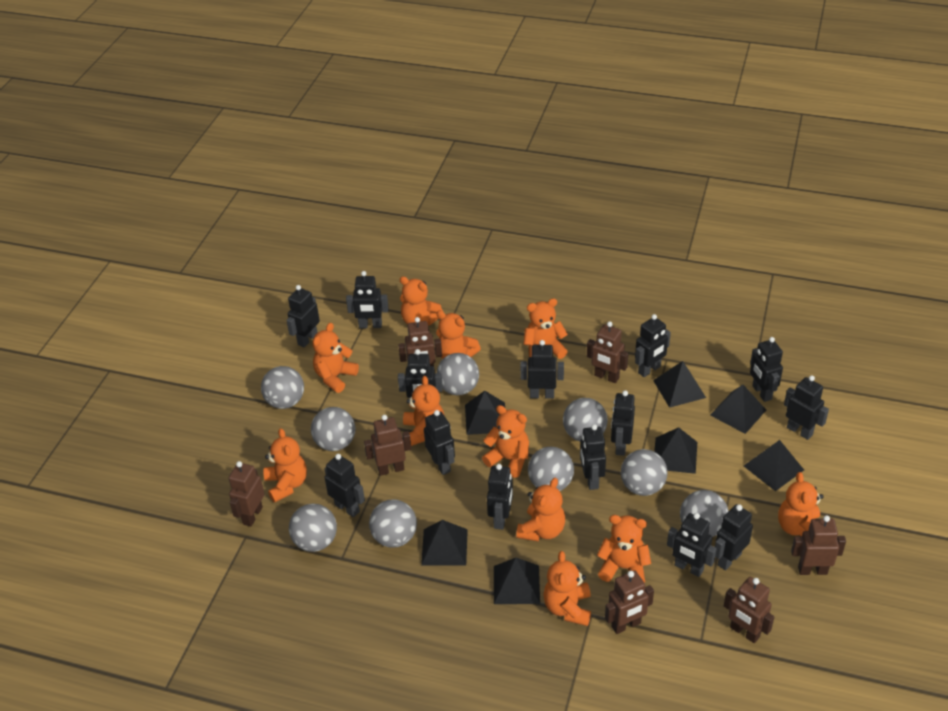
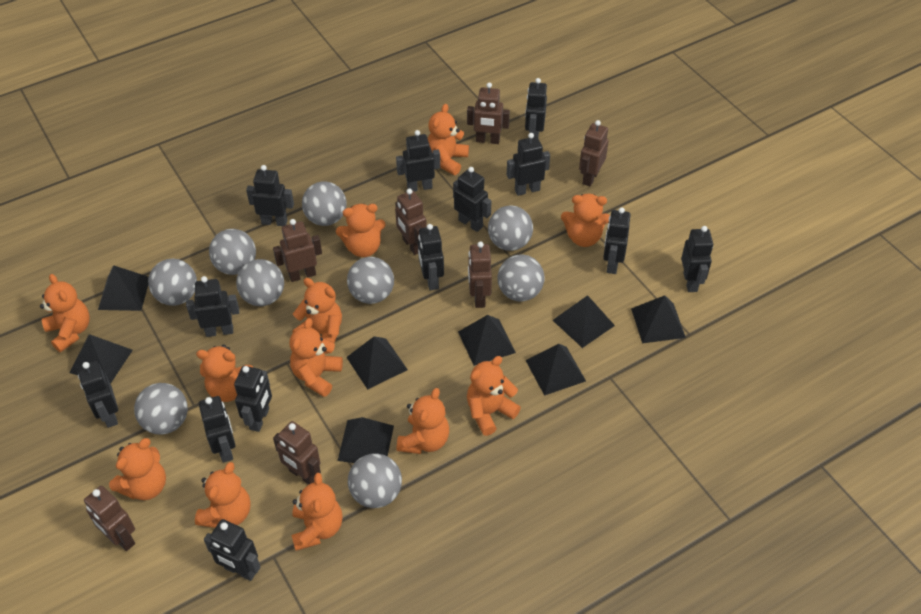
black pyramid: [421,520,468,566] [465,391,505,435] [494,558,540,604] [653,361,706,408] [654,427,697,474] [710,385,766,434] [744,440,804,491] = 7 -> [70,334,133,384] [98,265,149,311] [338,417,394,463] [346,336,408,390] [458,315,516,366] [525,344,586,396] [553,295,615,348] [631,295,686,343] = 8
black robot: [286,285,320,347] [324,454,365,517] [346,271,389,329] [398,349,443,399] [424,410,455,475] [487,464,513,530] [520,340,564,399] [580,424,606,490] [611,390,635,456] [635,314,671,377] [667,513,717,577] [715,504,753,570] [750,337,783,402] [784,375,829,440] = 14 -> [77,361,118,428] [186,276,239,337] [199,396,235,463] [204,519,260,581] [234,366,272,432] [246,165,294,226] [396,130,440,192] [418,224,444,291] [453,167,491,232] [507,133,550,196] [525,78,547,138] [603,207,631,274] [681,226,713,292] = 13
orange teddy bear: [263,428,307,503] [312,323,359,393] [400,276,443,325] [403,376,444,446] [436,311,481,359] [482,405,529,478] [516,478,565,541] [523,298,568,359] [543,551,591,626] [597,515,651,583] [778,472,823,537] = 11 -> [40,274,90,352] [109,438,166,500] [195,462,251,528] [196,345,254,402] [290,318,343,397] [291,473,343,551] [292,278,342,354] [336,204,386,257] [397,388,449,454] [428,104,469,175] [467,356,521,436] [561,194,610,247] = 12

